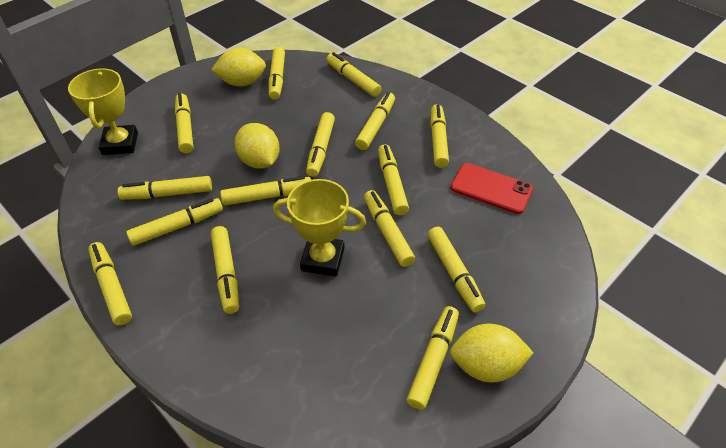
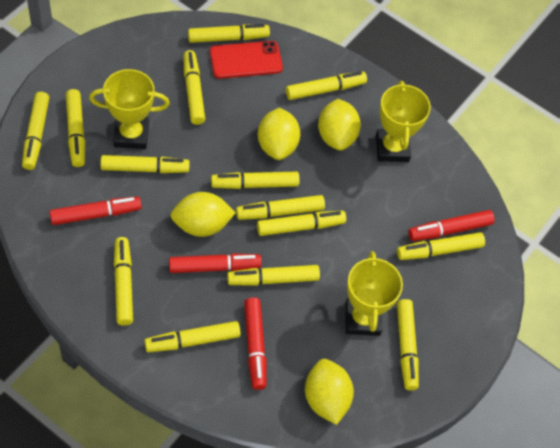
red marker: none = 0 -> [50,197,142,225] [169,253,262,273] [244,298,266,390] [408,210,495,241] = 4
yellow lemon: [211,48,266,87] [235,123,280,169] [450,324,533,383] = 3 -> [170,192,236,237] [258,108,301,160] [305,359,354,425] [318,99,361,151] = 4
yellow marker: [88,242,132,325] [118,176,212,200] [126,198,223,246] [175,93,193,153] [211,226,239,314] [220,176,311,206] [269,47,285,100] [306,112,335,177] [326,52,382,97] [355,92,395,150] [364,190,415,267] [378,144,409,215] [407,306,459,410] [427,227,485,313] [430,104,449,168] = 15 -> [22,92,50,170] [66,89,85,167] [100,155,190,173] [114,237,133,326] [145,321,241,352] [183,50,205,125] [188,24,270,43] [211,172,300,189] [227,265,320,286] [236,195,325,220] [257,211,346,236] [286,71,367,100] [397,232,485,260] [397,299,419,391] = 14
yellow trophy: [68,68,138,155] [273,179,366,276] = 2 -> [89,69,170,149] [345,251,403,336] [376,81,431,162] = 3

